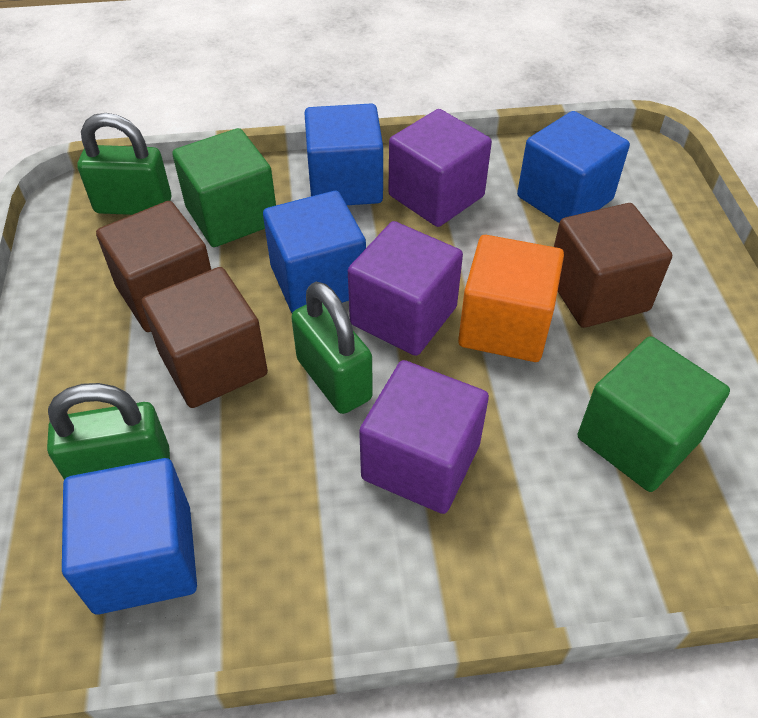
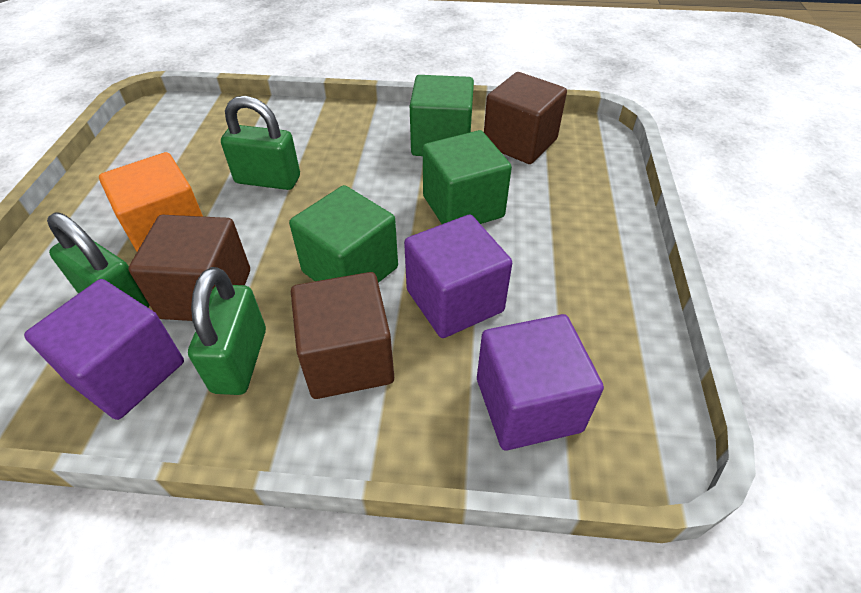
blue cube: [62,458,197,614] [263,191,366,313] [304,103,383,205] [517,111,630,223] = 4 -> none = 0
green cube: [172,128,276,247] [578,336,730,492] = 2 -> [289,185,398,283] [410,75,474,156] [423,130,512,224] = 3

